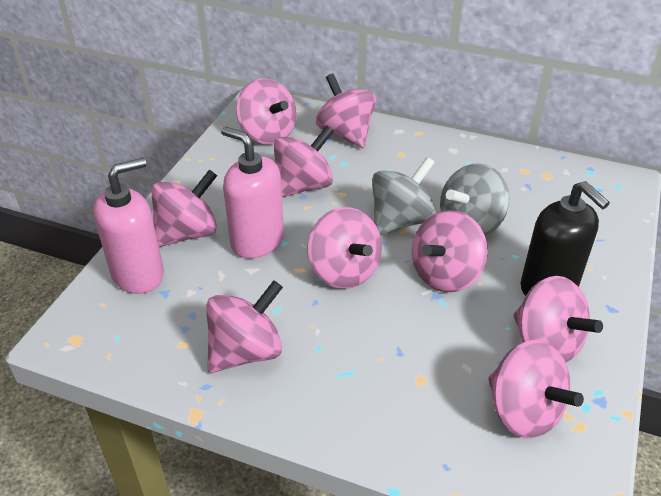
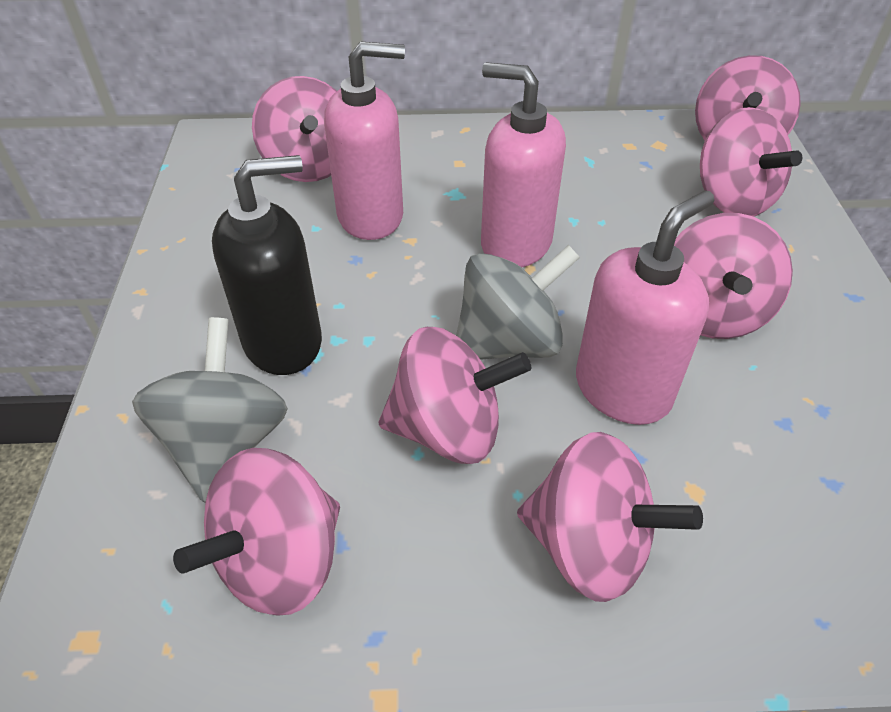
pink soap dispenser: [93,158,164,294] [221,126,284,258] = 2 -> [324,41,405,240] [481,62,566,267] [576,190,715,425] = 3
pink spinning top: [151,169,217,247] [206,280,283,373] [236,78,297,144] [274,126,334,197] [308,207,382,289] [316,74,376,148] [412,210,488,292] [488,340,584,438] [513,276,603,362] = 9 -> [173,448,340,616] [252,76,337,182] [379,327,531,464] [517,432,703,602] [674,213,793,339] [695,55,801,140] [700,107,802,217] = 7

